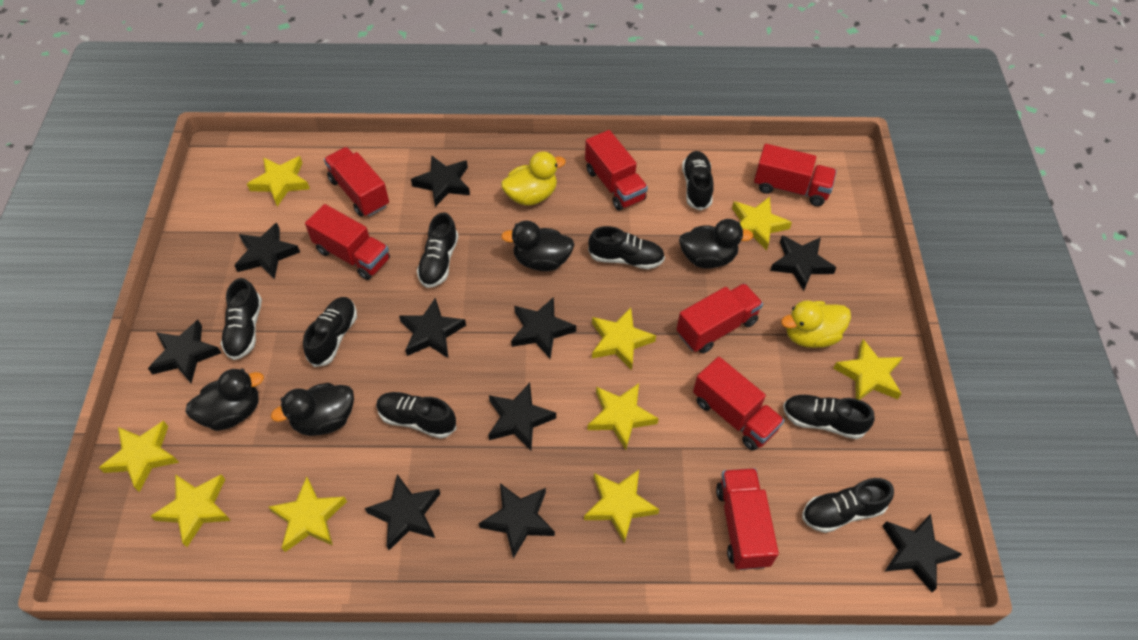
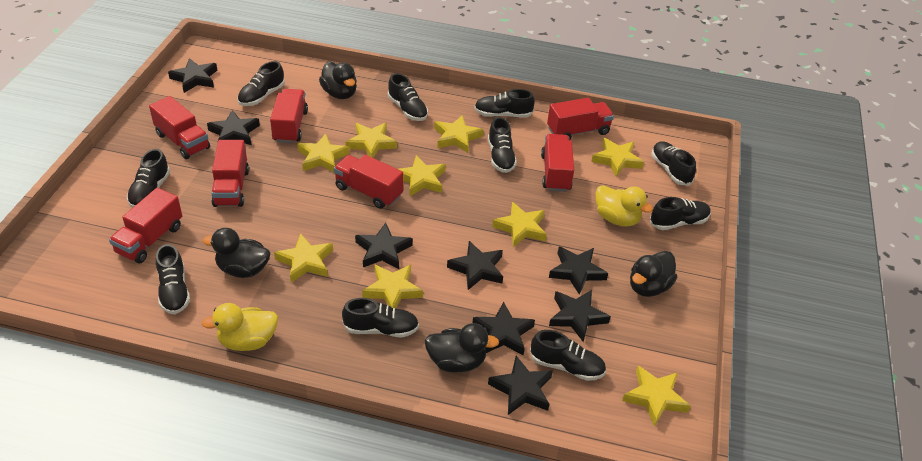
black shoe: [221,278,262,360] [303,297,357,367] [376,392,456,439] [417,213,459,288] [588,226,665,269] [682,151,714,211] [783,395,875,439] [802,478,894,533] = 8 -> [127,149,170,208] [156,244,190,314] [238,61,285,106] [342,298,419,338] [388,73,428,121] [474,89,535,118] [488,117,517,173] [530,330,606,381] [650,197,711,230] [651,141,696,186] = 10
black star: [148,320,221,383] [234,223,300,279] [365,474,440,550] [399,298,466,358] [411,155,470,207] [479,483,555,559] [488,383,556,451] [511,297,576,359] [770,235,837,291] [883,514,962,592] = 10 -> [168,58,217,93] [207,110,260,145] [355,223,413,269] [447,241,503,290] [473,301,535,355] [488,356,553,415] [549,247,608,295] [549,290,611,342] = 8

